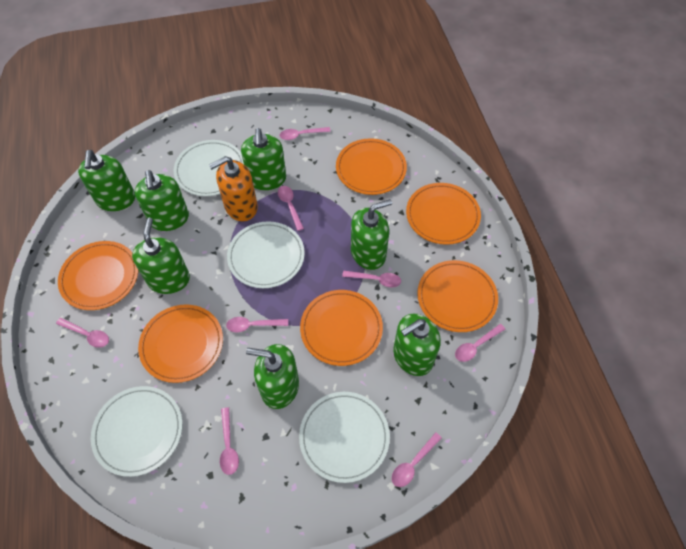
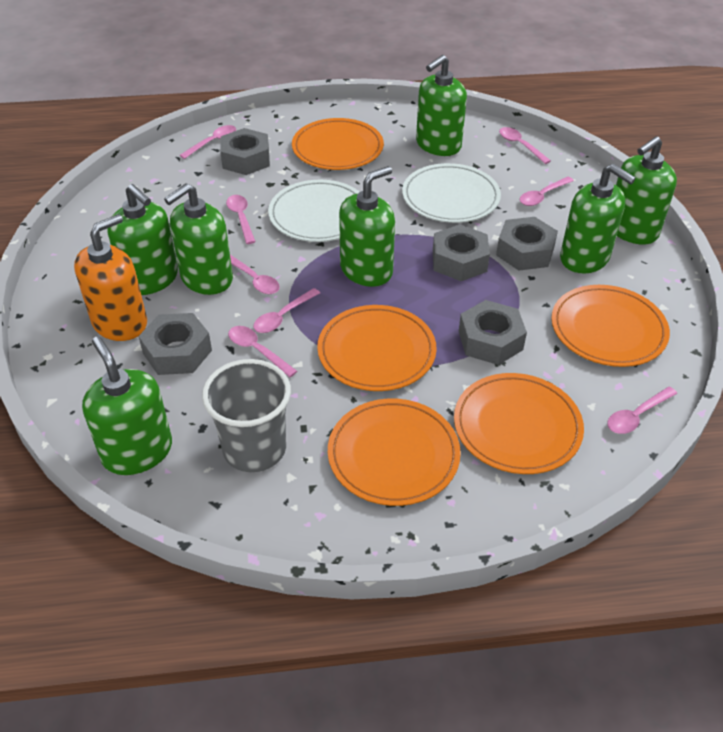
grey cup: none = 0 -> [202,359,291,472] = 1
grey nut: none = 0 -> [138,313,212,375] [220,128,270,175] [433,224,490,281] [459,300,527,365] [496,217,558,271] = 5
orange plate: [58,241,138,310] [138,304,223,383] [300,290,383,366] [336,138,407,195] [406,183,481,245] [417,260,498,332] = 6 -> [292,118,384,170] [317,305,437,391] [328,399,461,506] [454,373,584,474] [551,285,670,367] = 5
white plate: [91,386,182,477] [173,140,244,196] [227,221,305,288] [299,392,390,483] = 4 -> [268,180,360,242] [402,163,501,223] = 2

